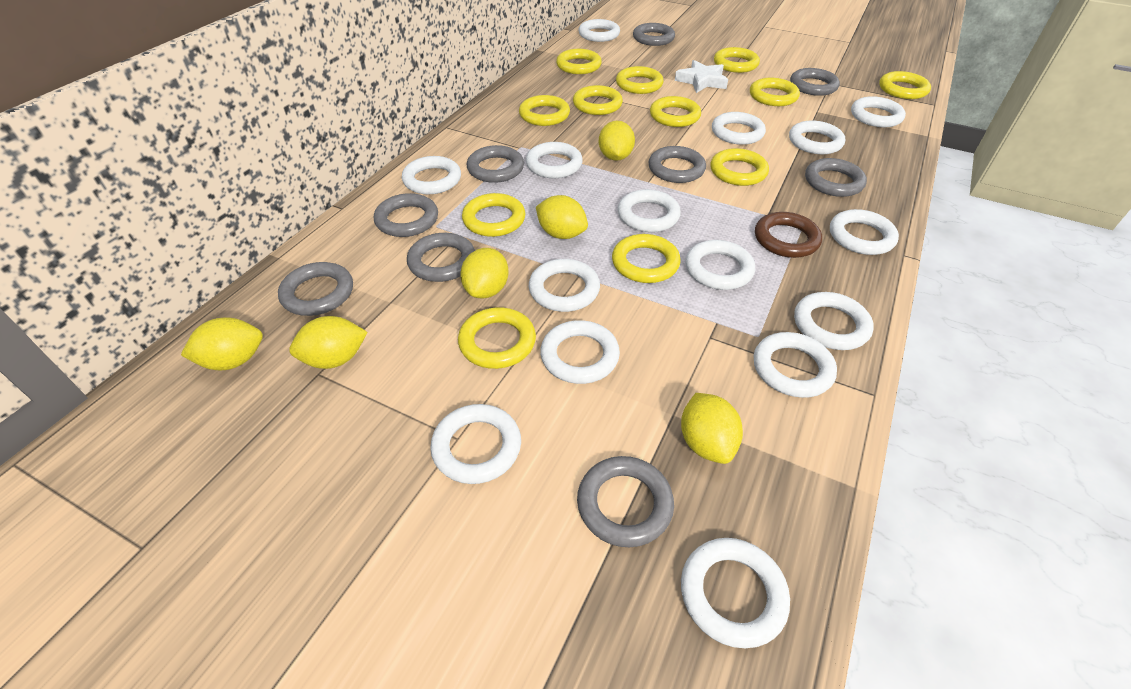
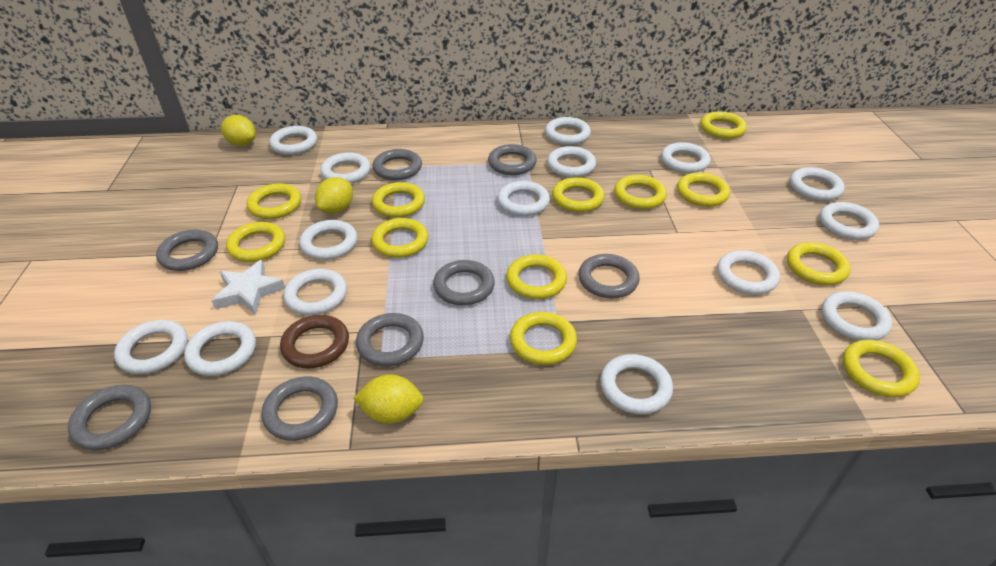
grey ring: [278,262,353,316] [374,193,438,237] [407,233,475,282] [467,145,524,183] [577,456,674,547] [633,23,675,46] [648,146,706,183] [790,68,840,96] [805,158,867,197] = 9 -> [68,385,151,450] [156,229,218,271] [261,377,338,441] [356,313,424,366] [372,149,422,180] [433,260,495,305] [488,144,537,175] [578,254,640,298] = 8
yellow lemon: [181,317,263,370] [289,316,368,369] [460,248,508,298] [536,195,588,239] [599,121,635,161] [681,393,743,464] = 6 -> [221,115,256,146] [315,177,353,214] [354,374,424,424] = 3

